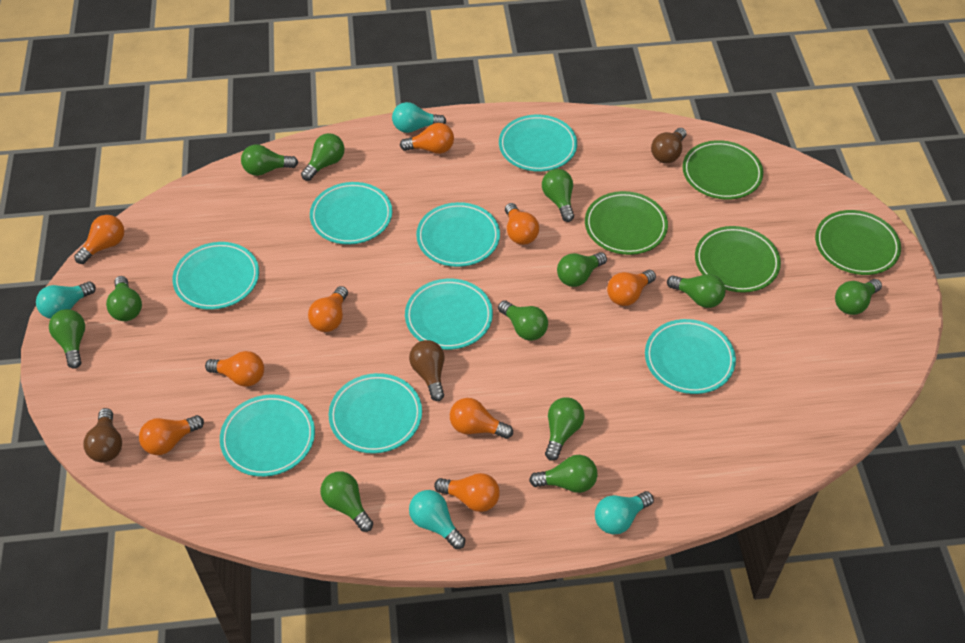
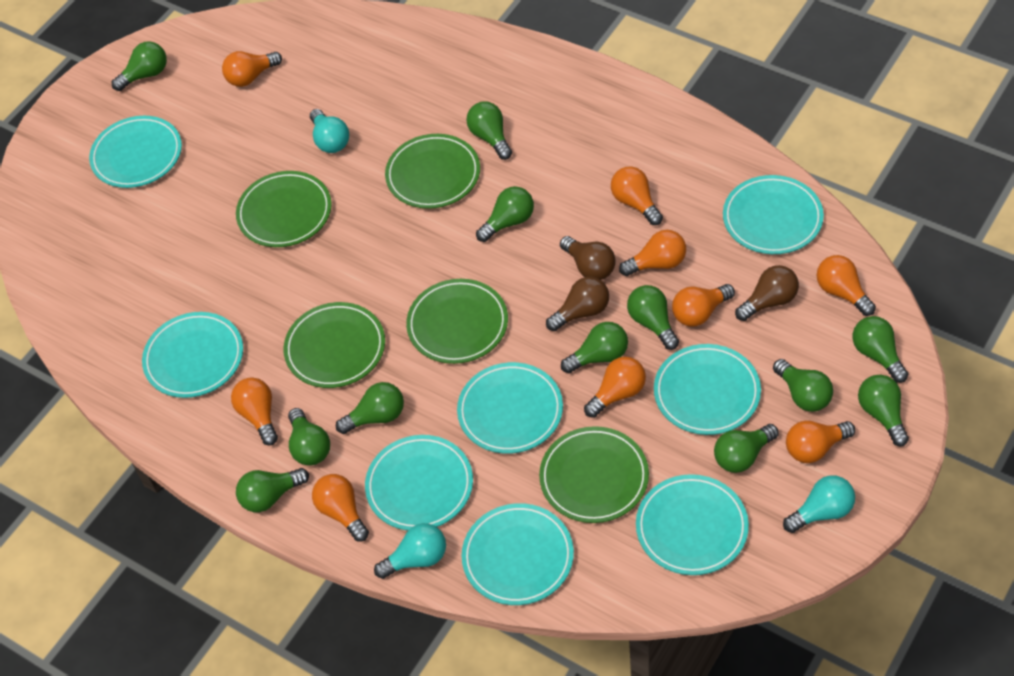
green plate: [585,191,668,255] [682,140,763,200] [695,226,781,293] [815,210,901,275] = 4 -> [236,171,332,247] [283,302,385,388] [385,134,480,209] [406,279,508,364] [539,426,649,523] = 5
turquoise light bulb: [36,281,96,319] [392,102,446,133] [409,490,465,549] [595,491,654,534] = 4 -> [310,109,349,153] [374,523,446,579] [783,475,855,533] = 3

